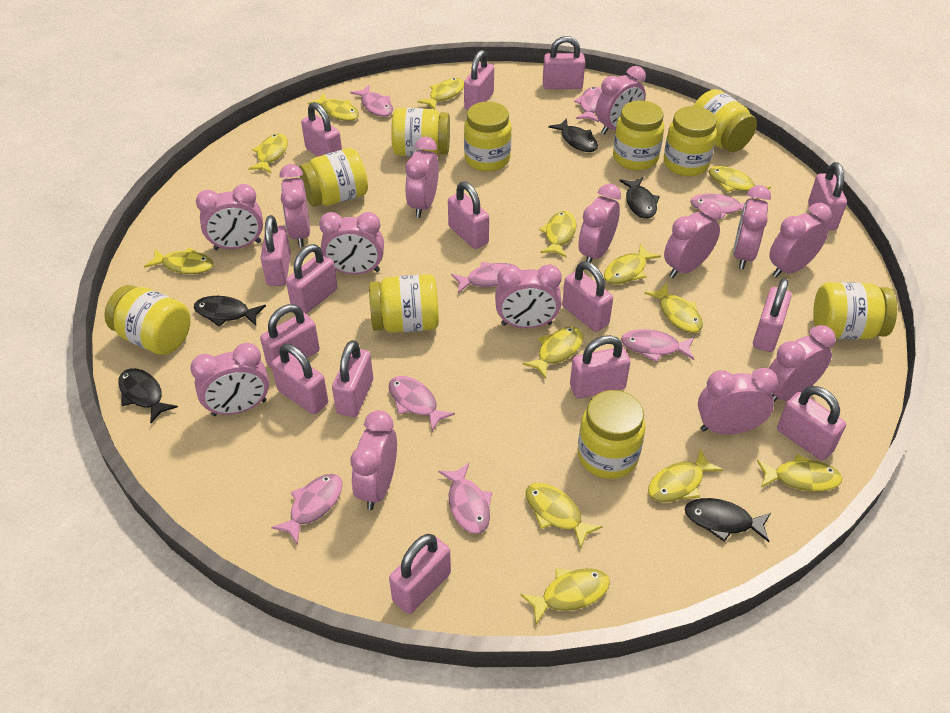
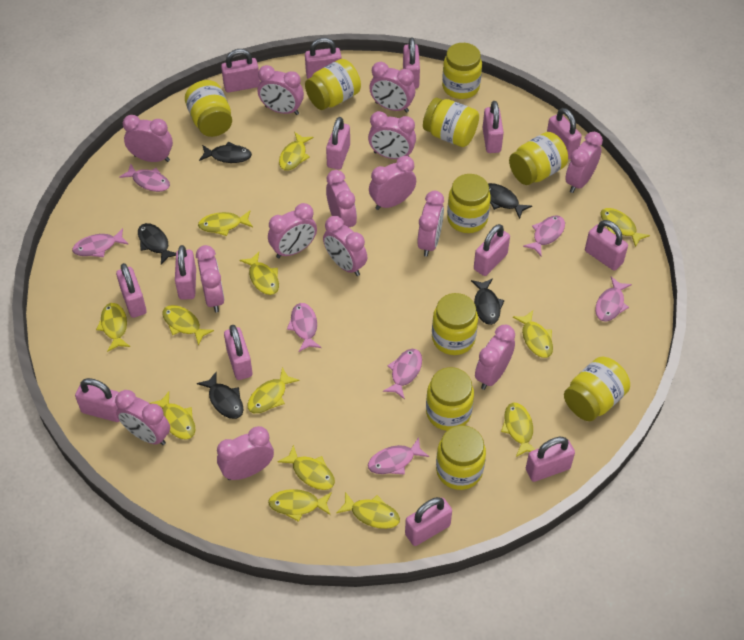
pink fish: [271,474,343,545] [350,85,393,116] [389,376,455,431] [438,463,492,534] [451,262,517,293] [574,87,602,122] [621,329,694,362] [690,193,745,219] = 8 -> [72,228,129,257] [119,164,170,192] [287,303,321,352] [368,437,429,475] [383,349,422,400] [523,215,565,256] [595,277,632,322] = 7
pink padlock: [260,215,291,286] [260,304,320,369] [271,344,328,414] [286,244,338,314] [301,102,342,157] [332,340,373,417] [389,534,451,614] [448,182,489,249] [464,50,494,110] [543,36,585,89] [562,261,613,332] [570,335,630,399] [753,278,792,352] [777,386,846,460] [808,162,847,230] = 15 -> [75,378,120,422] [116,263,147,318] [175,245,196,300] [221,49,260,92] [224,325,253,380] [305,38,342,79] [326,117,350,170] [403,37,420,89] [405,497,452,546] [474,224,510,276] [483,101,504,153] [526,437,575,482] [547,108,582,159] [585,220,628,271] = 14

